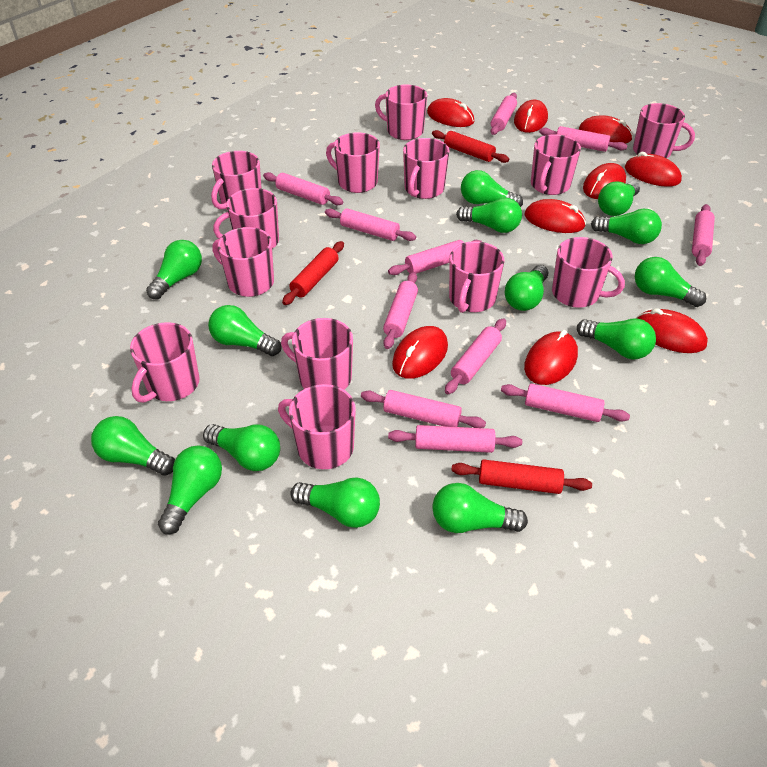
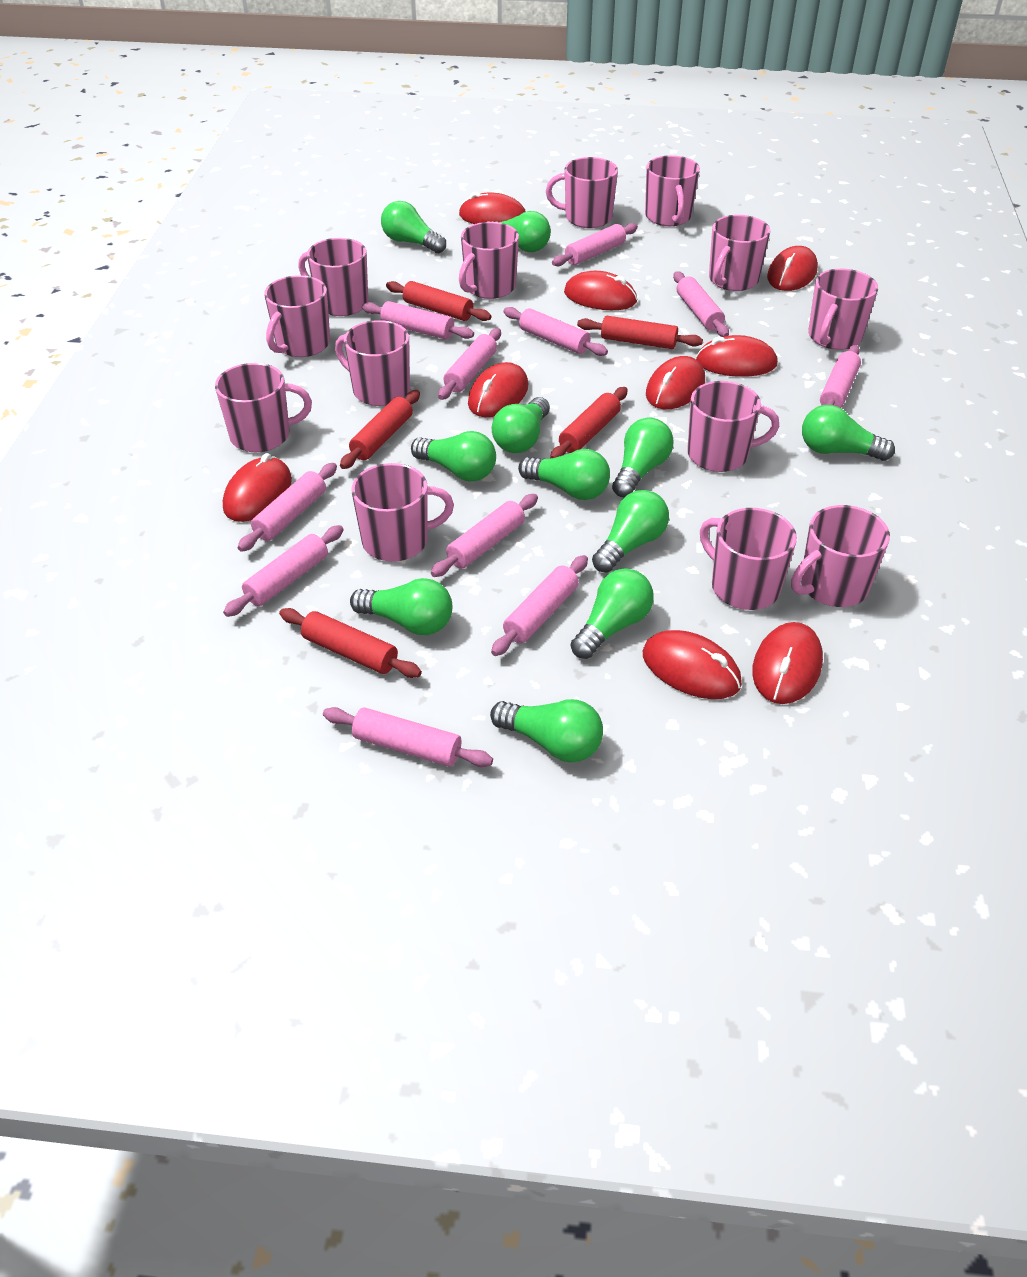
green light bulb: [91,416,175,476] [146,240,202,299] [158,445,222,534] [203,424,280,471] [208,305,282,356] [290,477,380,528] [432,483,528,533] [456,198,522,233] [461,170,523,207] [505,265,548,311] [577,319,656,360] [591,208,662,244] [598,181,640,216] [635,257,706,307] = 14 -> [350,578,452,635] [381,201,446,253] [411,431,496,481] [488,211,551,252] [490,699,603,762] [492,397,550,453] [518,449,610,500] [570,568,654,659] [592,490,669,573] [612,417,674,498] [802,405,895,461] = 11
red rolling pin: [282,241,344,305] [432,130,509,163] [451,459,592,494] = 3 -> [279,608,422,678] [340,390,420,469] [386,281,492,321] [550,387,628,458] [577,316,703,349] = 5

